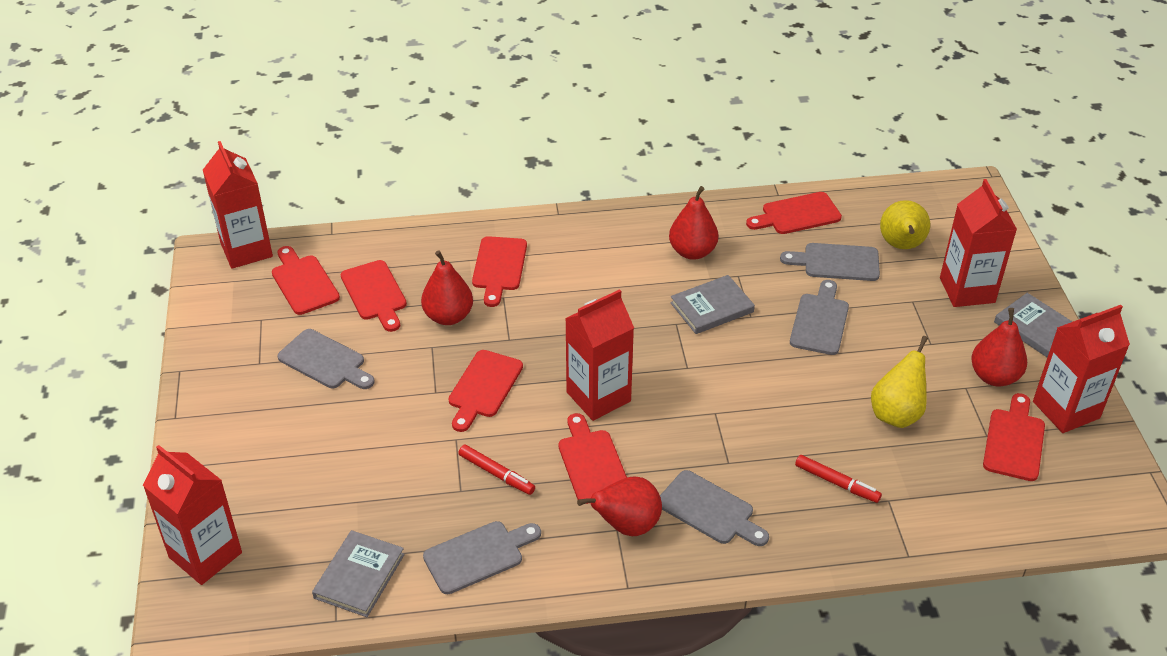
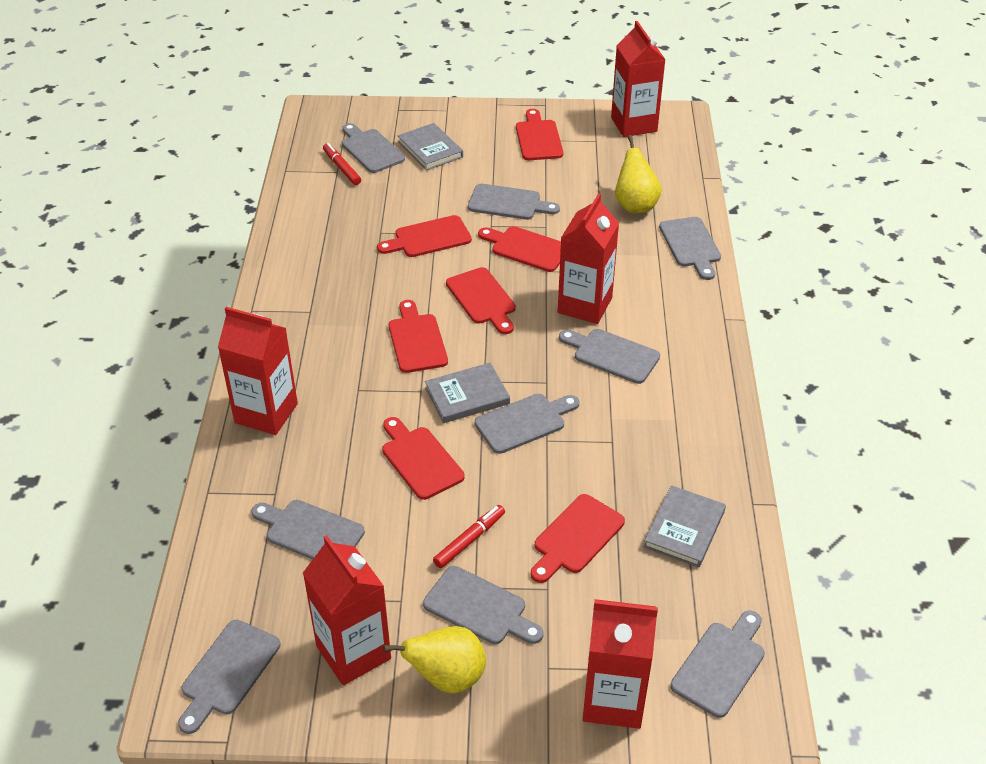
grey cutting board: [278,329,375,389] [423,521,541,594] [660,470,769,546] [780,243,880,281] [790,280,849,355] = 5 -> [178,620,280,734] [251,500,365,560] [342,123,405,173] [423,566,544,644] [468,184,560,220] [475,394,579,454] [559,329,660,384] [659,217,721,280] [671,610,765,718] = 9
red pear: [421,250,473,325] [577,476,662,536] [669,186,718,260] [971,308,1027,387] = 4 -> none = 0

